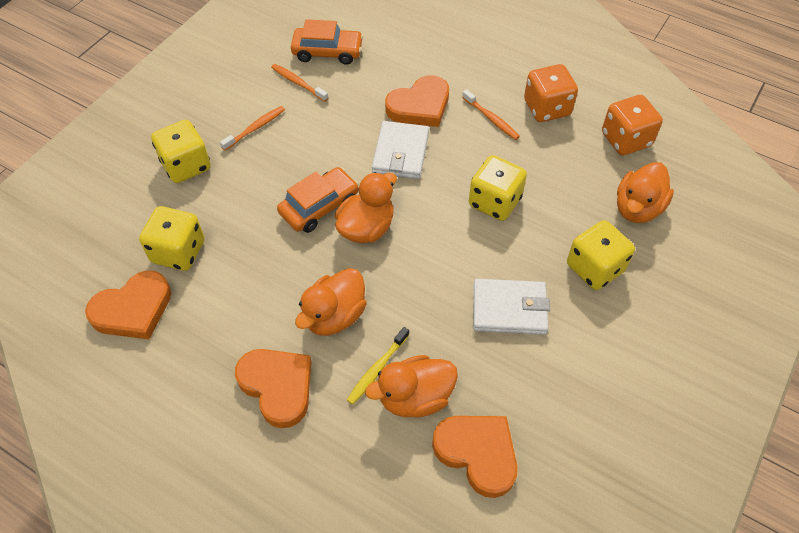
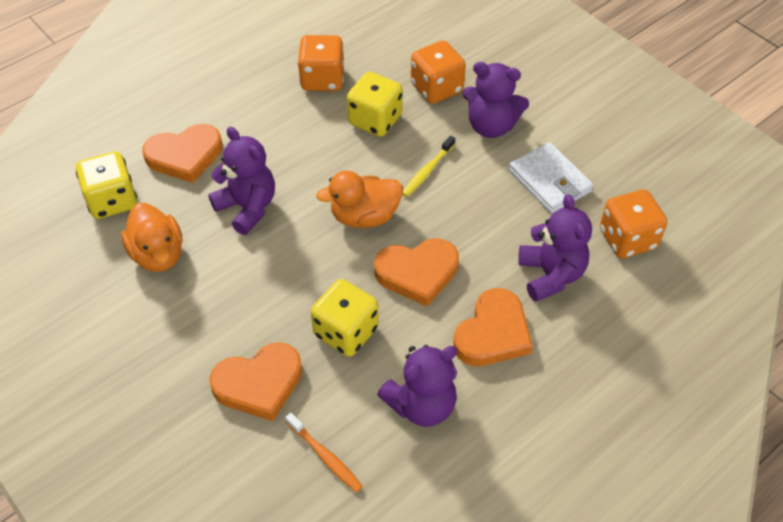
orange car: [277,167,359,233] [291,19,363,65] = 2 -> none = 0
orange dice: [524,64,578,122] [602,95,663,156] = 2 -> [297,35,344,91] [411,40,466,104] [600,189,667,258] = 3
orange duck: [295,268,367,336] [335,172,397,243] [365,355,458,418] [617,162,674,223] = 4 -> [121,203,182,272] [316,171,403,228] = 2
orange toothbrush: [220,106,285,151] [271,64,328,102] [462,89,520,140] = 3 -> [285,413,363,492] = 1
purple teddy bear: none = 0 -> [208,127,275,235] [377,345,457,427] [463,62,529,138] [518,194,592,302] = 4
white wallet: [372,121,429,179] [473,279,550,335] = 2 -> [509,142,594,213] = 1
yellow dice: [139,206,205,271] [151,119,211,183] [469,155,527,221] [567,220,635,290] = 4 -> [76,151,137,219] [311,279,379,357] [347,72,403,137] = 3

